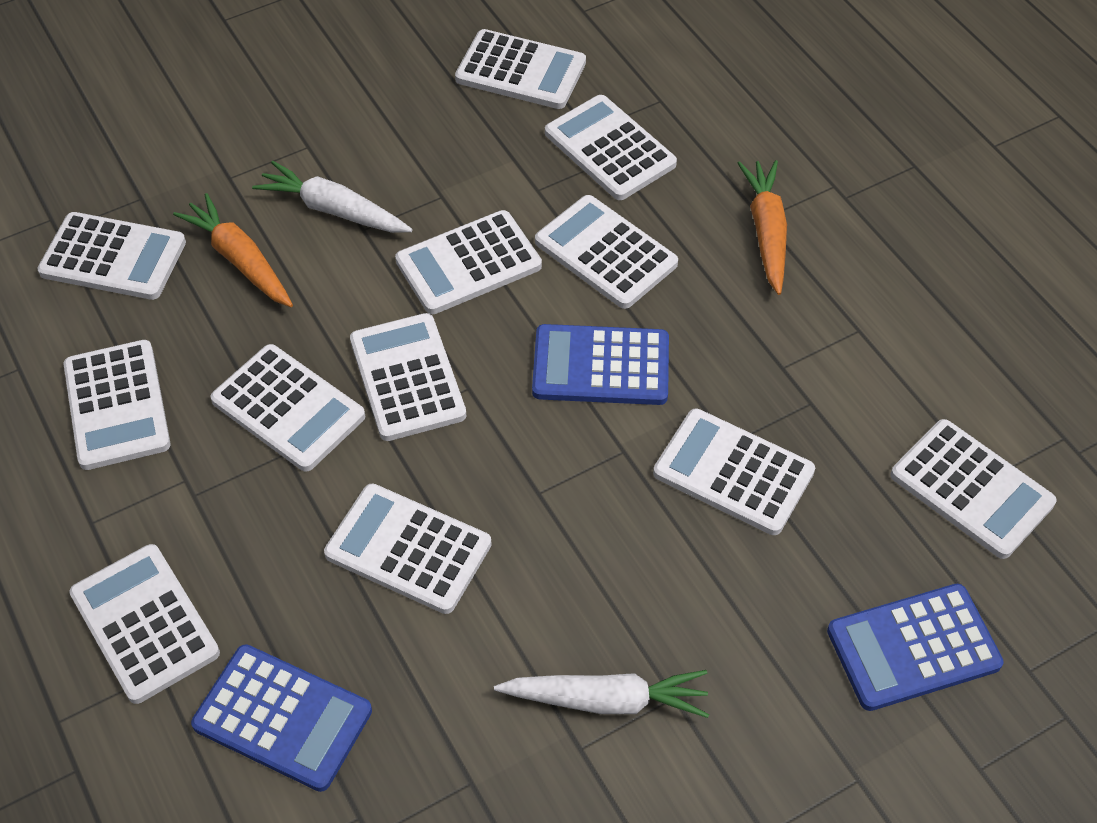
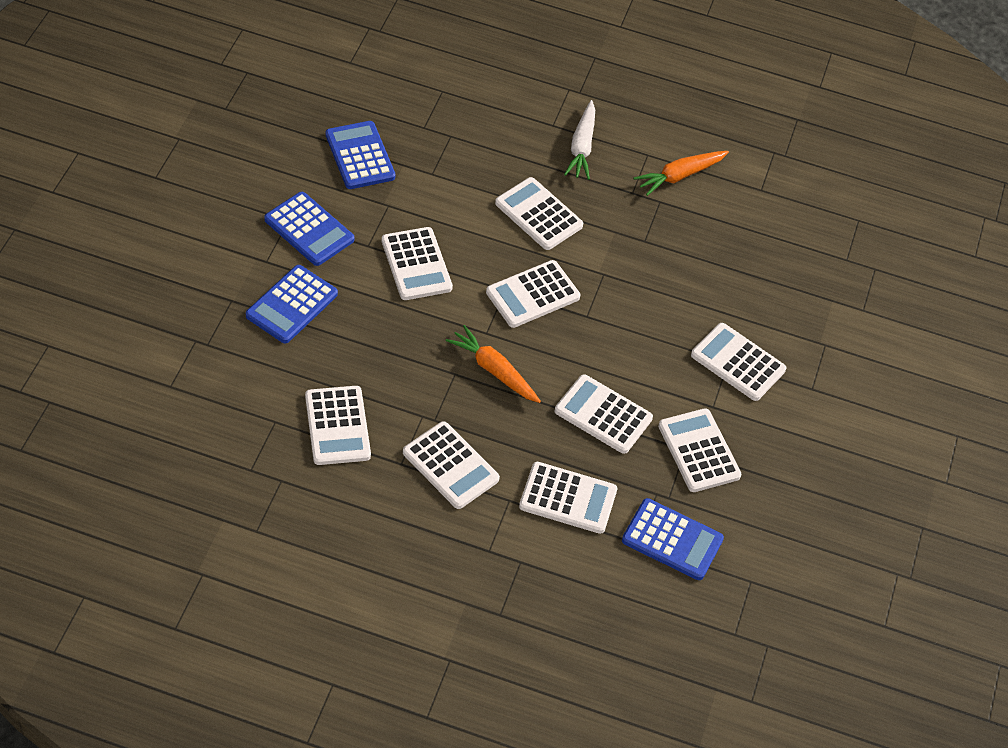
blue calculator: [191,644,372,792] [532,324,669,405] [827,584,1004,711] = 3 -> [246,265,338,343] [264,192,354,266] [326,121,396,189] [622,498,724,580] = 4
white calculator: [37,212,186,300] [64,340,171,470] [69,544,220,704] [210,344,365,472] [324,484,492,614] [350,313,466,441] [395,210,542,314] [455,29,586,109] [535,195,678,309] [545,95,677,200] [653,409,815,535] [890,419,1057,559] = 12 -> [305,386,371,465] [382,227,453,300] [403,421,500,509] [486,260,580,328] [495,177,583,250] [519,462,617,534] [555,374,653,454] [658,408,741,492] [691,323,786,401] = 9
white carrot: [252,161,413,233] [494,670,709,718] = 2 -> [564,100,595,180] = 1

